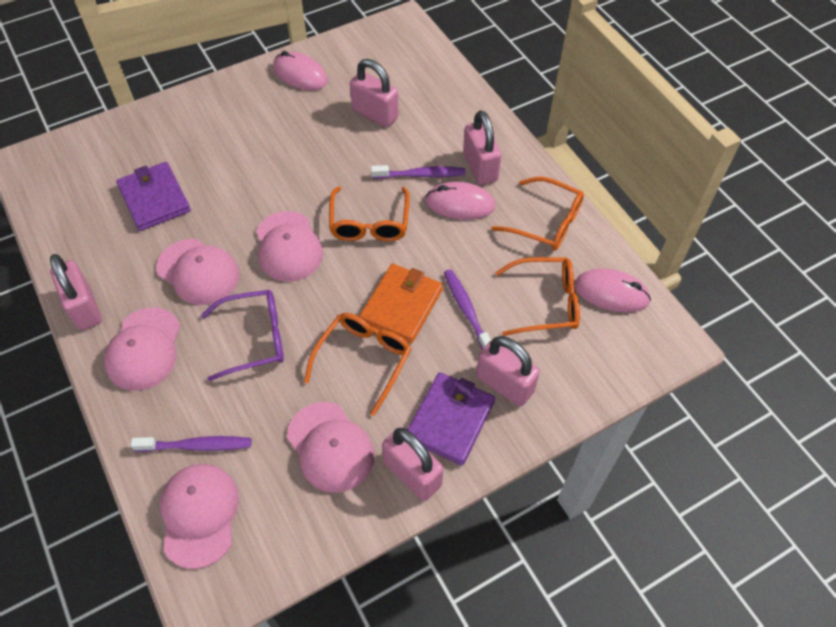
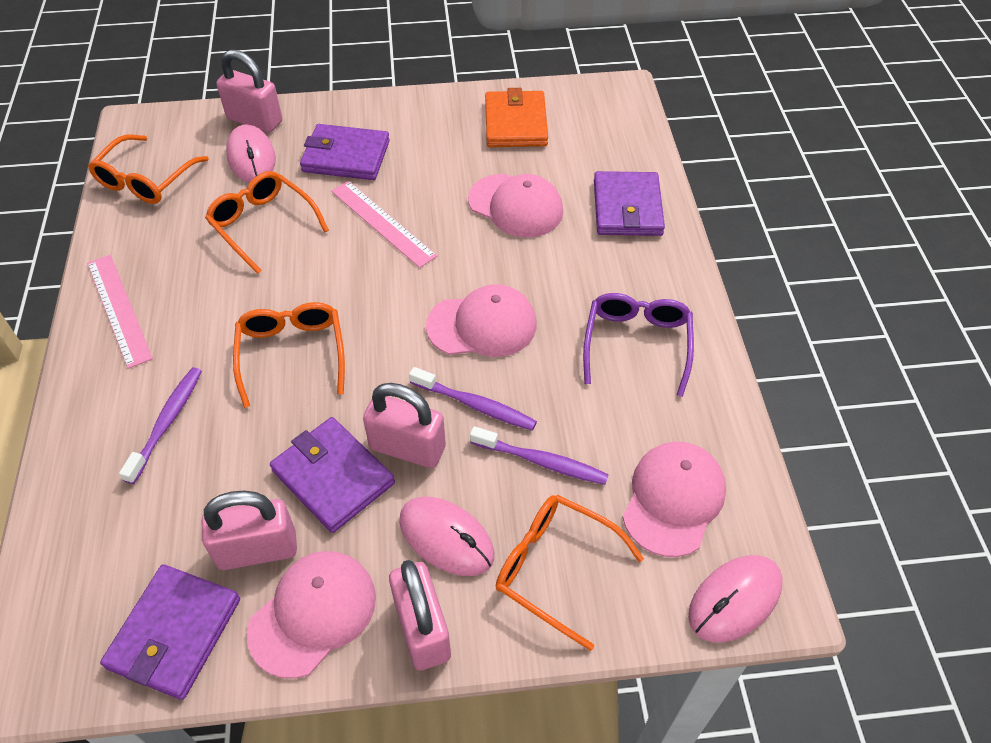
pink cap: [104,307,180,391] [156,239,239,305] [160,464,239,569] [256,211,323,282] [287,402,374,493] = 5 -> [247,551,376,679] [426,284,536,357] [468,174,563,237] [622,442,726,557] = 4
pink padlock: [50,254,102,330] [350,59,399,127] [382,427,443,501] [463,110,502,185] [476,336,540,407] = 5 -> [202,491,297,570] [217,49,282,132] [363,383,446,468] [389,560,451,671] = 4
pink ruler: none = 0 -> [87,255,153,369] [331,181,437,268] = 2
purple wallet: [116,162,191,231] [407,372,495,465] = 2 -> [100,564,240,700] [270,417,395,533] [300,124,390,180] [594,171,665,236] = 4

